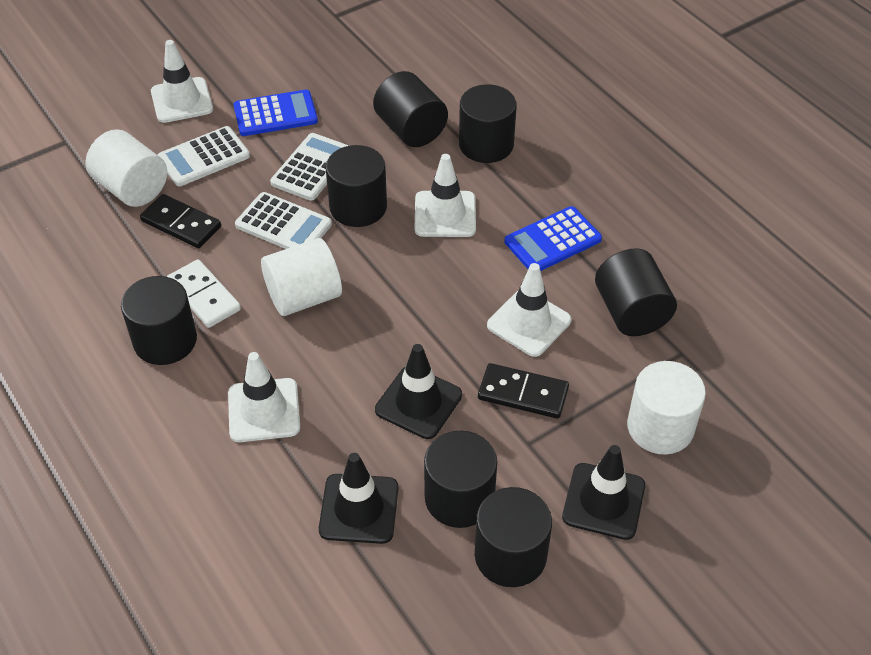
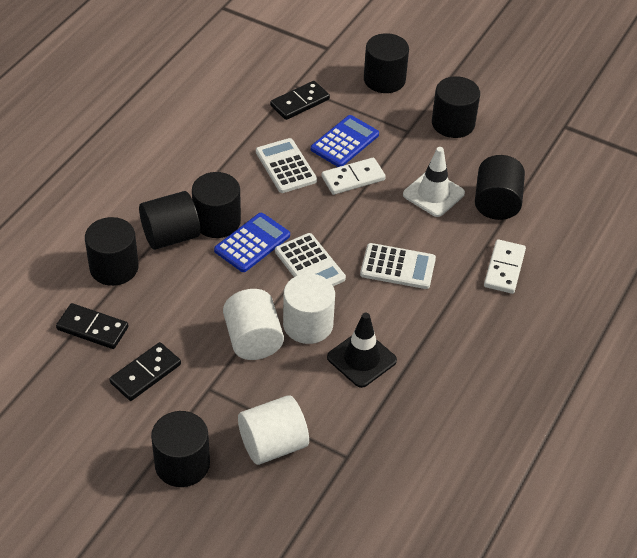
black domino: [140,194,221,248] [478,363,569,419] = 2 -> [56,303,128,349] [109,342,181,401] [270,81,330,120] = 3
black traffic cone: [319,453,398,544] [375,344,462,439] [562,445,645,540] = 3 -> [327,313,397,388] = 1
white domino: [167,259,241,328] = 1 -> [322,158,386,195] [484,239,526,294] = 2
white traffic cone: [151,40,213,123] [228,352,300,442] [415,154,476,237] [487,263,571,357] = 4 -> [403,147,465,217] = 1

